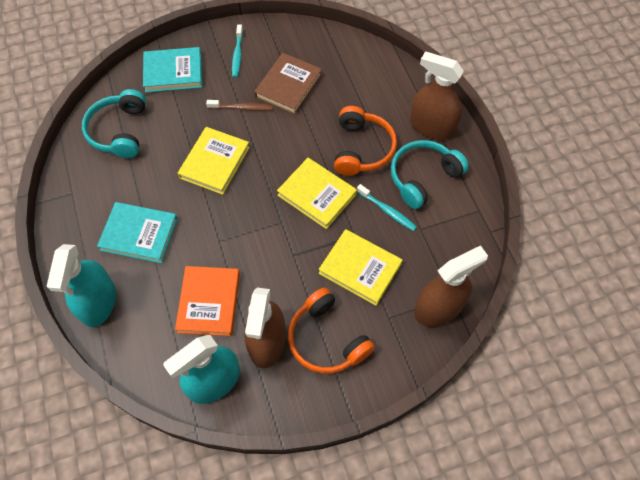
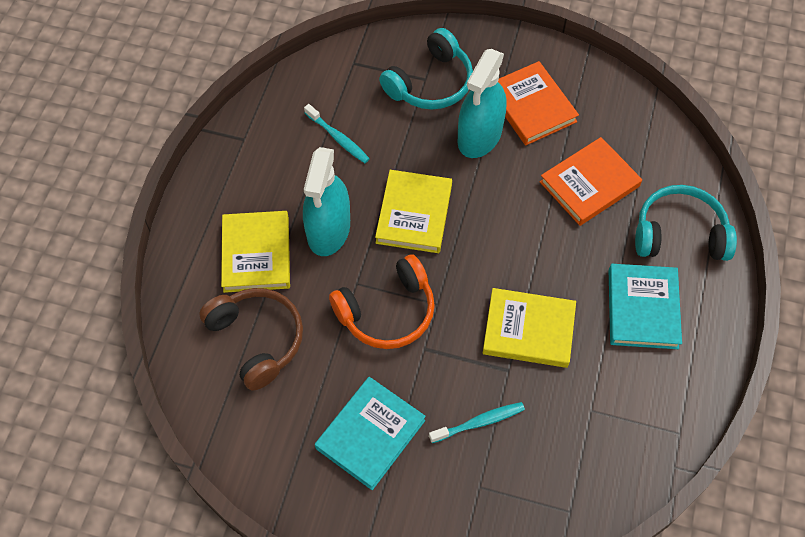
brown book: [254,53,322,115] = 1 -> none = 0
brown headphones: none = 0 -> [199,288,303,391] = 1
brown spray bottle: [244,287,286,368] [410,51,464,140] [414,245,488,327] = 3 -> none = 0
brown toothbrush: [206,100,273,111] = 1 -> none = 0
orange book: [175,266,240,336] = 1 -> [498,61,579,145] [540,137,642,226] = 2
orange headphones: [288,287,375,374] [334,106,397,176] = 2 -> [329,254,435,349] = 1

